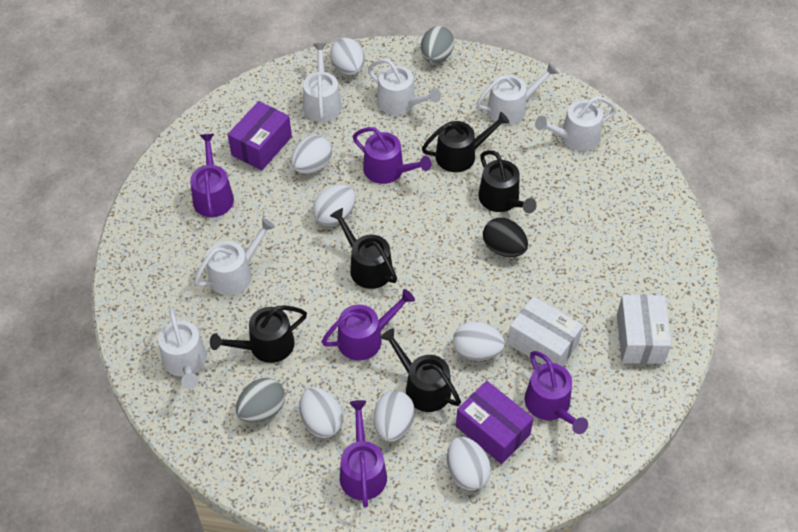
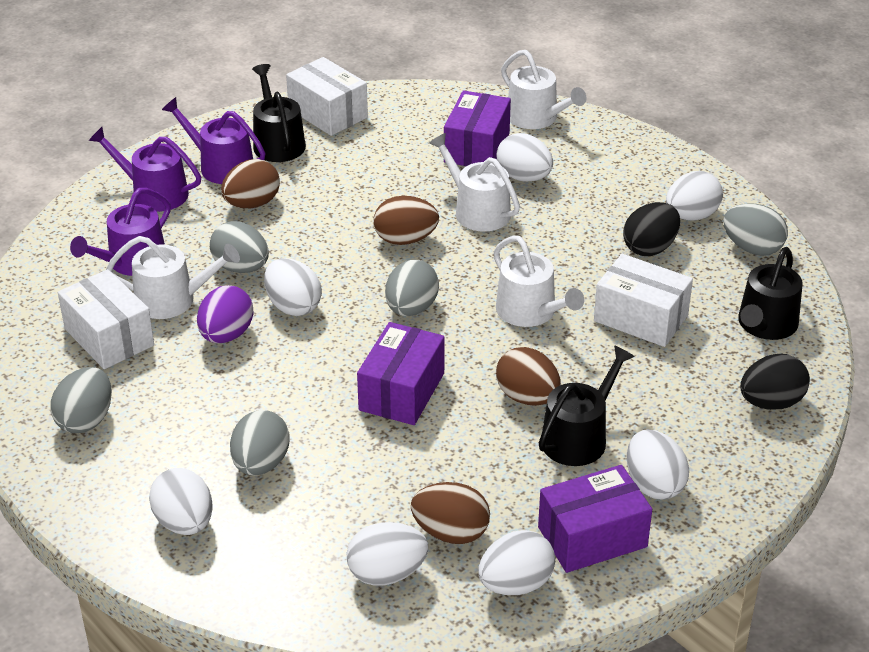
black egg: [483,218,528,257] = 1 -> [623,202,680,256] [740,354,810,410] = 2
black watering can: [210,305,307,363] [330,208,397,289] [381,328,461,412] [422,112,510,172] [478,150,537,213] = 5 -> [252,64,306,162] [539,345,635,466] [738,247,803,340] = 3
brown egg: none = 0 -> [221,159,280,208] [374,196,439,245] [411,482,490,544] [496,347,561,406] = 4
grey egg: [236,378,285,423] [421,26,455,64] = 2 -> [50,367,112,433] [210,221,269,273] [230,410,290,476] [385,260,439,316] [723,203,788,256] = 5
purple box: [228,101,292,170] [456,381,534,464] = 2 -> [357,322,445,425] [444,91,511,166] [538,465,652,573] = 3
purple egg: none = 0 -> [197,285,253,343] = 1
purple watering can: [190,134,234,217] [321,289,415,361] [340,400,387,508] [353,127,431,184] [524,351,588,434] = 5 -> [70,188,171,276] [88,127,201,212] [162,97,265,184] = 3
white box: [508,296,583,366] [617,295,671,364] = 2 -> [58,269,154,369] [286,57,368,136] [594,254,693,347] = 3
white watering can: [158,308,207,389] [194,218,275,295] [303,43,342,122] [368,59,441,115] [476,63,558,125] [535,96,616,151] = 6 -> [106,236,240,319] [429,133,520,232] [494,236,584,327] [501,50,586,129] = 4

